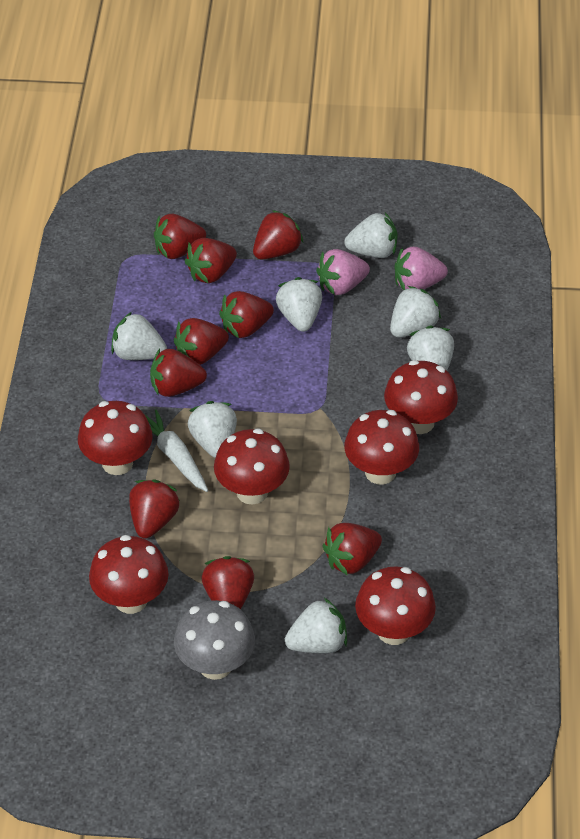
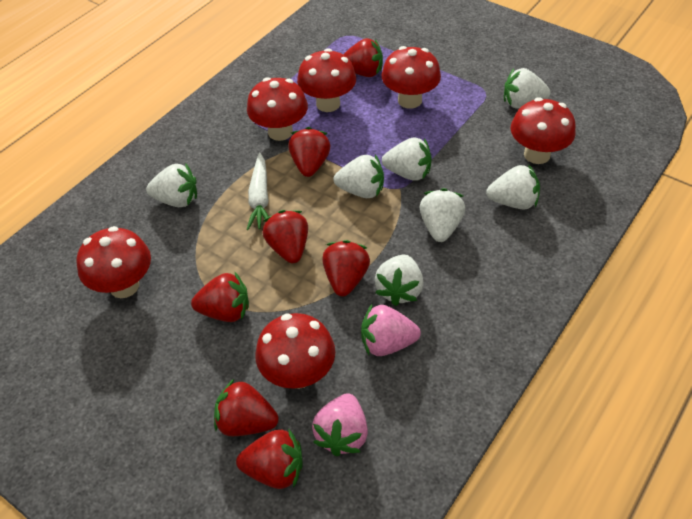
grey mushroom: [174,600,255,680] = 1 -> none = 0
red strawberry: [129,479,180,538] [150,349,207,397] [154,214,206,259] [174,318,229,365] [185,238,237,283] [202,556,254,609] [219,291,274,338] [253,210,304,259] [322,523,382,575] = 9 -> [191,272,249,322] [214,378,279,436] [236,428,303,489] [263,210,308,263] [288,127,330,177] [322,240,370,297] [343,38,383,77] = 7

